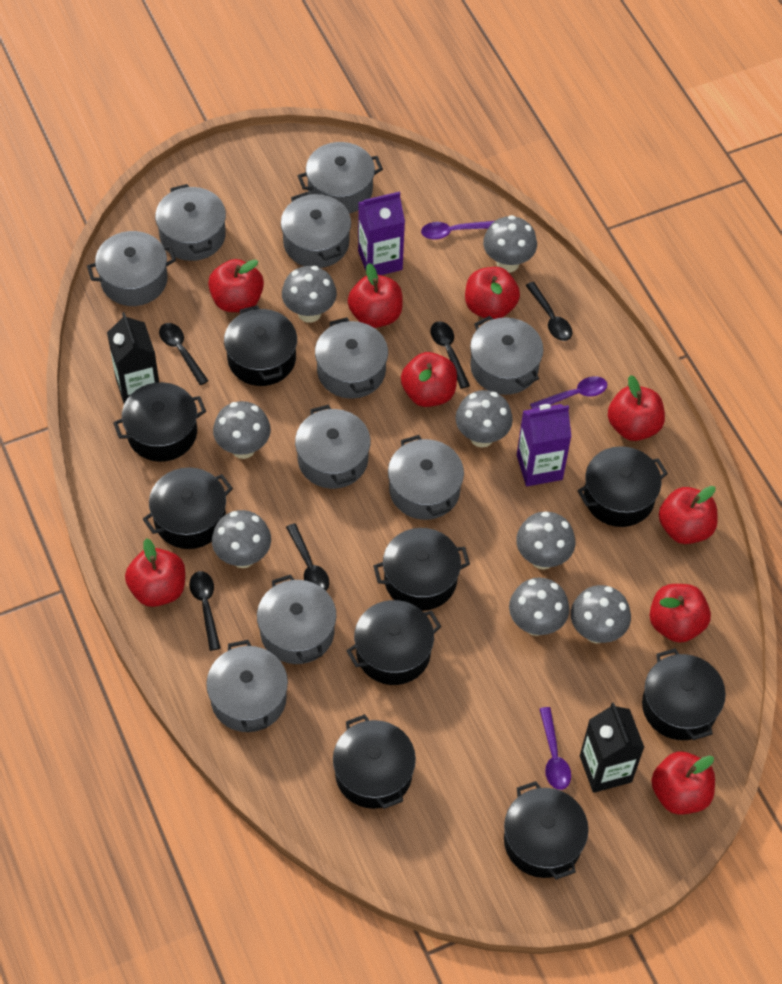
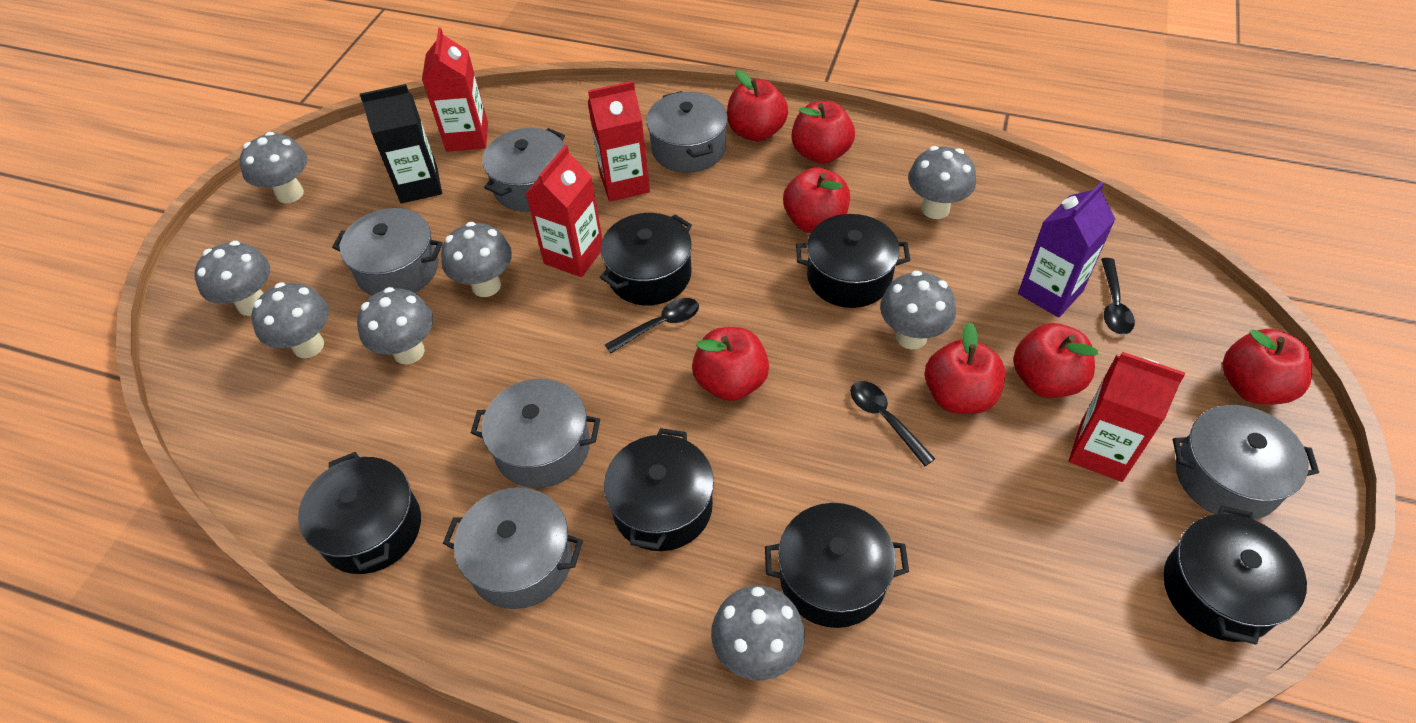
black carton: [107,312,159,404] [580,703,644,793] = 2 -> [360,84,442,204] = 1
black pot: [113,382,206,462] [143,467,233,549] [224,305,297,386] [333,714,416,809] [346,600,441,685] [373,528,470,611] [504,781,589,880] [577,446,668,527] [642,648,726,740] = 9 -> [298,452,421,574] [600,213,692,305] [604,428,714,551] [765,503,909,628] [796,214,910,308] [1163,505,1307,645] = 6
black spoon: [159,323,209,385] [189,571,220,651] [286,523,329,591] [431,321,470,389] [526,282,572,341] = 5 -> [605,298,699,354] [850,381,935,466] [1101,258,1135,335] = 3
grey pot: [87,231,176,306] [155,184,226,261] [206,640,288,732] [257,574,336,664] [281,192,351,268] [295,405,371,489] [298,142,383,214] [315,317,388,399] [388,435,464,520] [470,316,543,395] = 10 -> [332,208,443,296] [443,487,583,609] [471,379,600,488] [482,128,565,212] [646,91,728,173] [1173,405,1319,520] = 6
purple carton: [358,192,405,275] [517,404,572,486] = 2 -> [1018,182,1116,318] = 1
purple spoon: [421,221,494,240] [530,376,607,409] [540,707,571,790] = 3 -> none = 0
red apple: [125,538,185,607] [208,259,264,312] [348,263,403,328] [401,352,457,407] [465,267,520,319] [608,375,665,441] [649,584,711,643] [651,752,715,815] [659,486,718,544] = 9 -> [692,327,769,401] [727,70,788,141] [783,167,850,233] [792,101,855,164] [925,322,1005,414] [1013,323,1098,398] [1223,329,1312,405] = 7
red carton: none = 0 -> [422,28,488,152] [525,145,603,277] [588,81,650,202] [1069,352,1185,482] = 4

